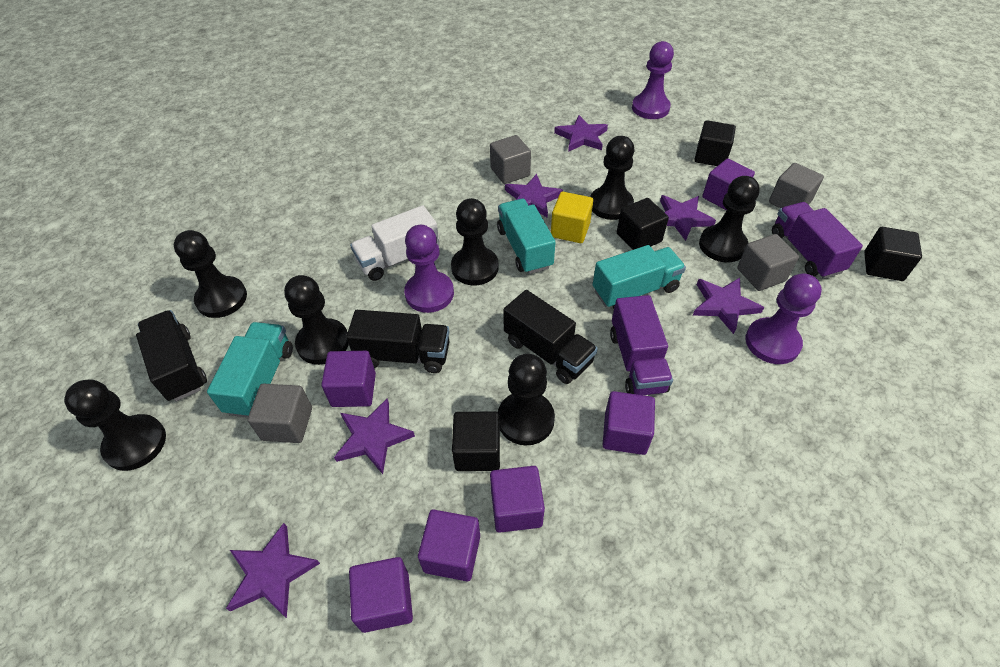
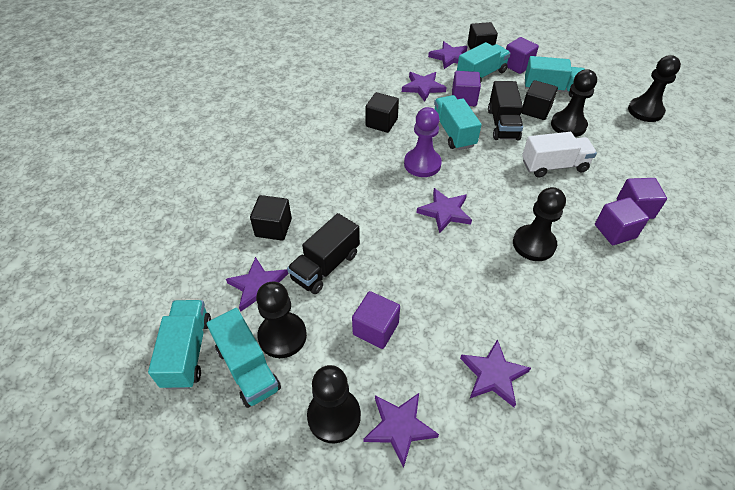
black pawn: [64,380,166,471] [174,230,247,318] [284,275,349,365] [451,198,498,285] [498,354,555,445] [590,136,635,220] [699,176,760,262] = 7 -> [256,282,307,358] [307,365,361,443] [513,187,566,261] [551,69,597,137] [628,55,681,122] = 5
black truck: [136,310,207,401] [346,310,450,373] [503,290,598,384] = 3 -> [287,213,360,294] [488,81,523,140] = 2
grey cube: [247,384,312,443] [490,135,531,184] [737,234,799,291] [769,163,824,208] = 4 -> none = 0
purple cube: [321,351,376,407] [349,557,413,633] [418,510,480,581] [490,466,545,533] [603,391,655,455] [702,158,755,210] = 6 -> [352,291,400,349] [452,71,481,106] [506,37,539,74] [595,197,649,245] [617,178,667,219] = 5
purple pawn: [404,225,454,313] [632,41,674,119] [745,274,822,364] = 3 -> [404,107,442,177] = 1
purple truck: [610,295,673,395] [772,202,863,279] = 2 -> none = 0
turquoise truck: [207,322,293,418] [497,199,556,274] [593,245,686,309] = 3 -> [148,300,211,389] [207,308,281,408] [434,95,482,150] [457,42,511,83] [525,56,585,98] = 5
yellow cube: [551,192,593,243] = 1 -> none = 0

